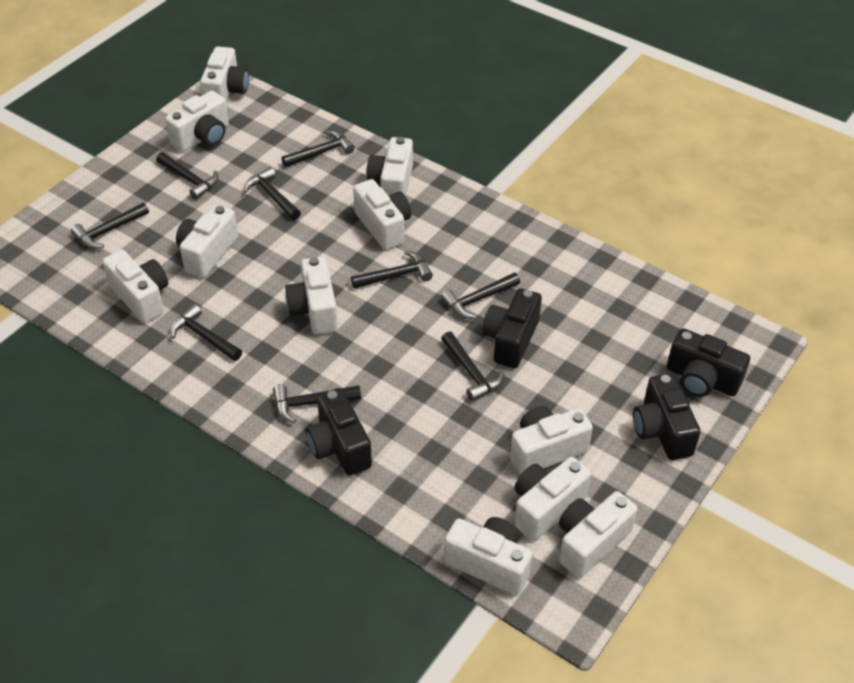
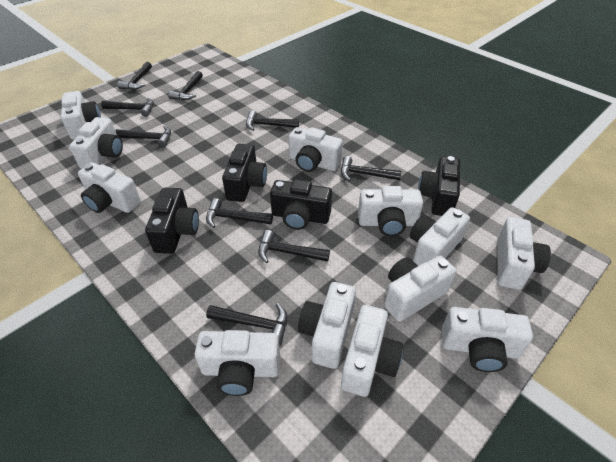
white camera: [102,250,168,323] [165,91,229,152] [176,205,238,278] [200,47,249,104] [285,256,338,335] [353,179,411,250] [366,137,413,196] [444,517,532,595] [510,406,593,475] [514,457,591,541] [559,491,638,578] = 11 -> [61,91,101,140] [69,117,123,169] [78,162,141,213] [195,330,280,396] [289,127,343,172] [298,282,356,369] [341,305,403,397] [358,186,423,236] [384,255,457,322] [410,207,470,266] [442,307,533,372] [497,217,551,290] = 12

